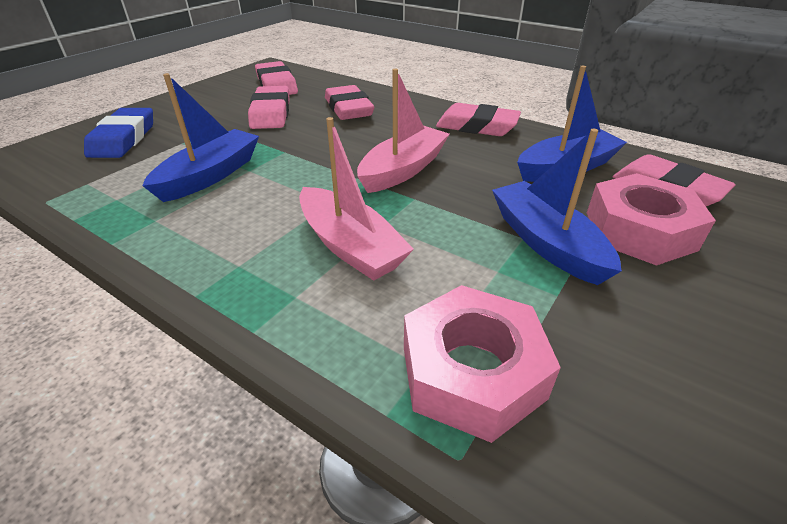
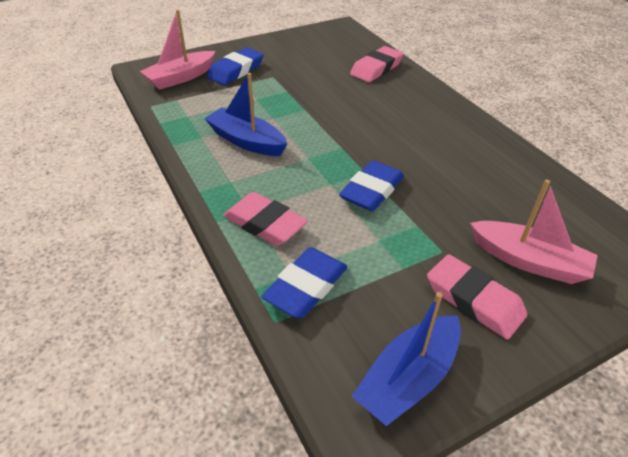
blue boat: [142,73,259,202] [492,129,622,285] [517,65,627,182] = 3 -> [204,73,287,156] [351,292,461,426] = 2
blue eraser: [84,108,153,158] = 1 -> [207,48,263,85] [261,247,348,318] [339,160,404,211] = 3
pink eraser: [248,86,290,129] [255,61,298,95] [325,85,374,120] [436,103,521,136] [613,154,736,206] = 5 -> [223,192,308,246] [350,46,403,82] [427,254,528,340] = 3
pink nut: [404,285,561,443] [587,173,716,266] = 2 -> none = 0

